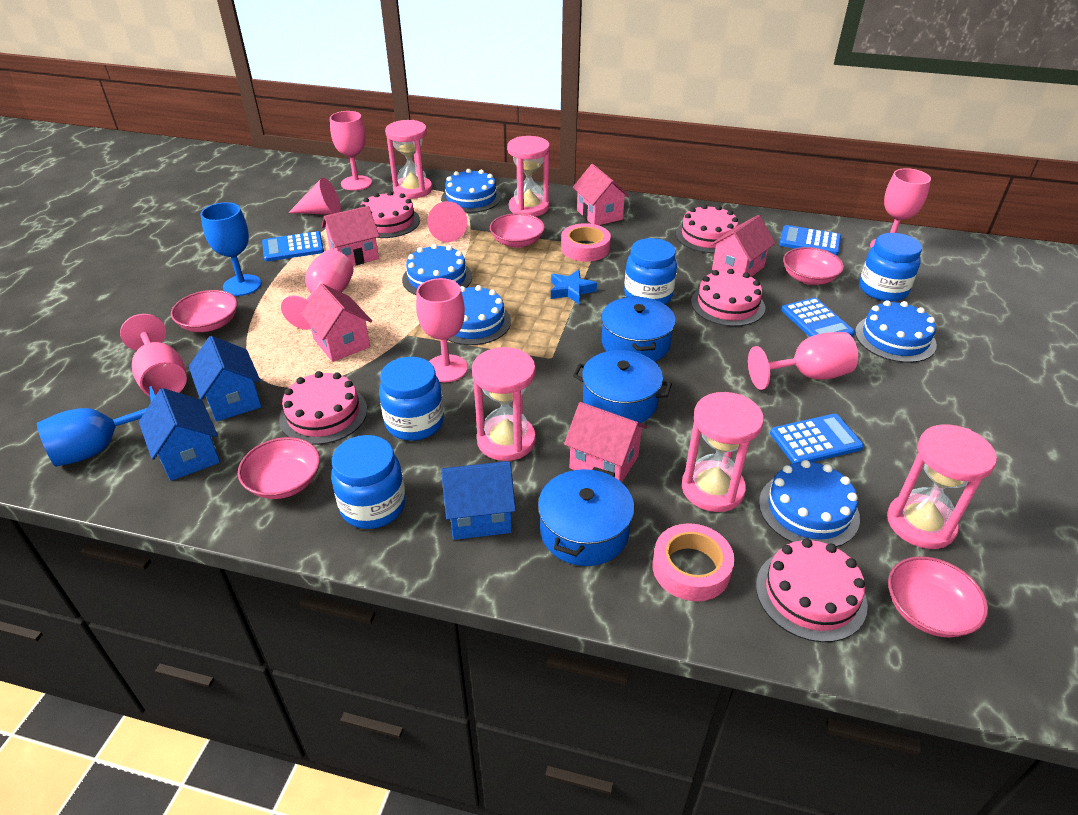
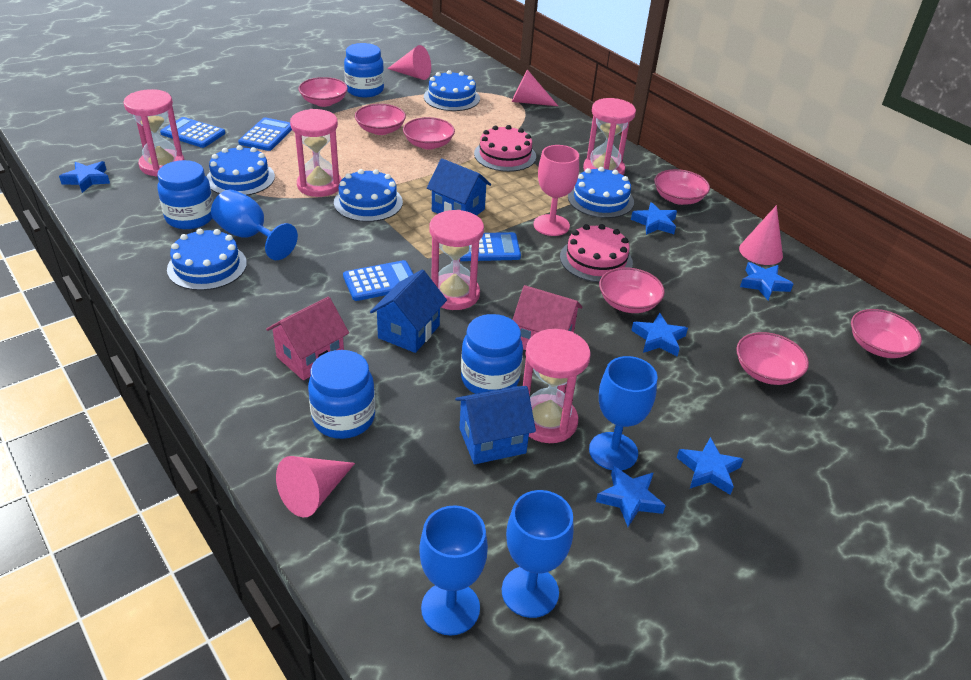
blue goblet: [37,386,155,467] [201,202,261,296] = 2 -> [211,190,298,260] [419,505,488,636] [502,490,574,618] [589,356,657,470] = 4
blue pot: [538,467,634,566] [573,350,672,423] [601,296,676,362] = 3 -> none = 0
blue star: [551,270,597,304] = 1 -> [59,161,110,193] [596,466,666,527] [631,202,677,235] [631,313,688,356] [677,437,744,495] [740,262,793,300] = 6
pink bowl: [171,290,238,332] [238,437,320,499] [490,213,545,248] [783,247,844,285] [888,556,988,637] = 5 -> [298,77,348,107] [355,104,406,135] [403,117,455,150] [599,268,665,313] [654,169,710,205] [736,332,809,385] [851,309,922,358] = 7
pink cake: [279,371,367,445] [360,191,420,238] [676,204,739,253] [691,269,765,327] [756,538,868,642] = 5 -> [474,125,536,172] [560,224,633,282] = 2
pink cone: [288,178,341,215] [427,201,467,242] = 2 -> [276,456,355,517] [387,45,431,80] [512,70,558,106] [739,205,783,265] = 4
pink goblet: [120,314,187,397] [281,250,354,330] [330,111,372,191] [416,278,468,382] [748,332,858,390] [870,168,931,248] = 6 -> [534,145,579,236] = 1
pink house: [301,284,372,362] [322,206,379,266] [564,402,648,482] [573,164,630,225] [710,215,775,277] = 5 -> [266,296,349,380] [513,285,583,350] = 2
pink tape: [561,223,611,262] [652,523,734,601] = 2 -> none = 0

